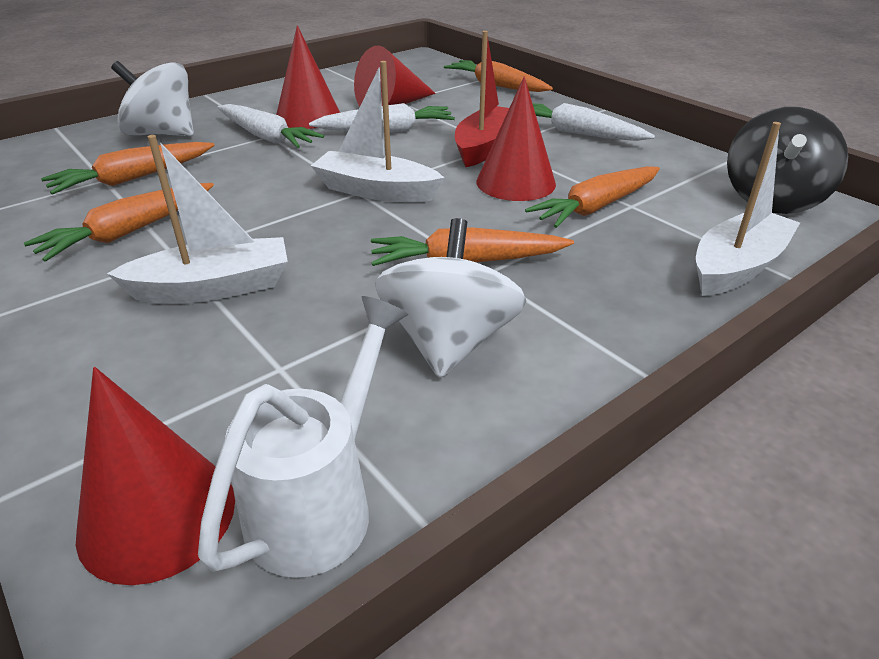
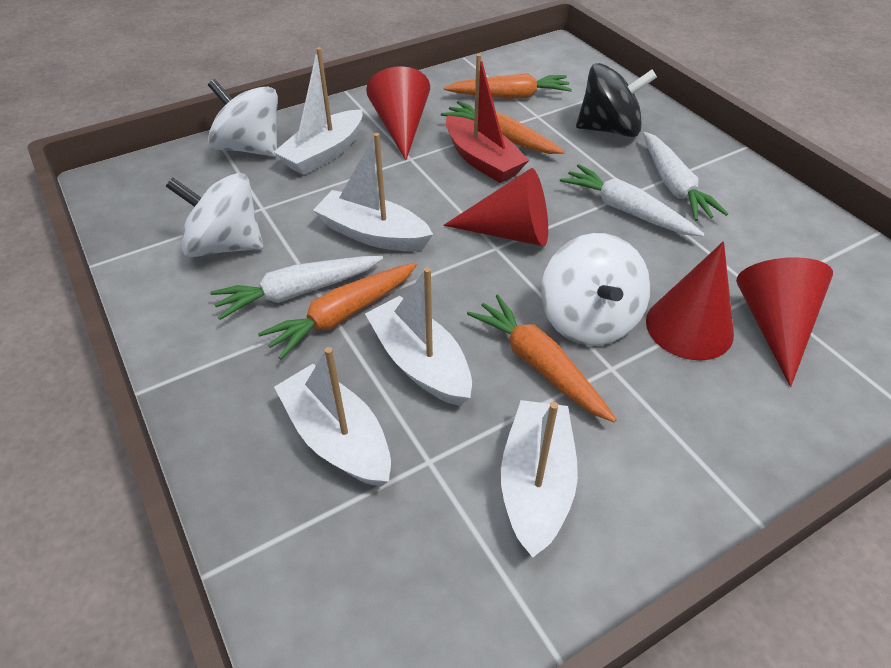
orange carrot: [24,183,214,262] [41,142,215,195] [371,227,574,266] [444,60,553,92] [525,166,660,228] = 5 -> [258,262,417,360] [441,101,565,154] [444,73,572,99] [467,294,617,422] = 4
white boat: [107,135,288,303] [311,61,444,202] [696,122,800,296] = 3 -> [274,47,363,175] [274,347,391,487] [313,133,433,251] [365,267,472,406] [501,400,578,558] = 5
white spinning top: [111,61,194,136] [375,218,526,378] = 2 -> [166,173,263,257] [208,79,278,157] [541,233,651,346] = 3
white watering can: [198,296,408,578] = 1 -> none = 0

